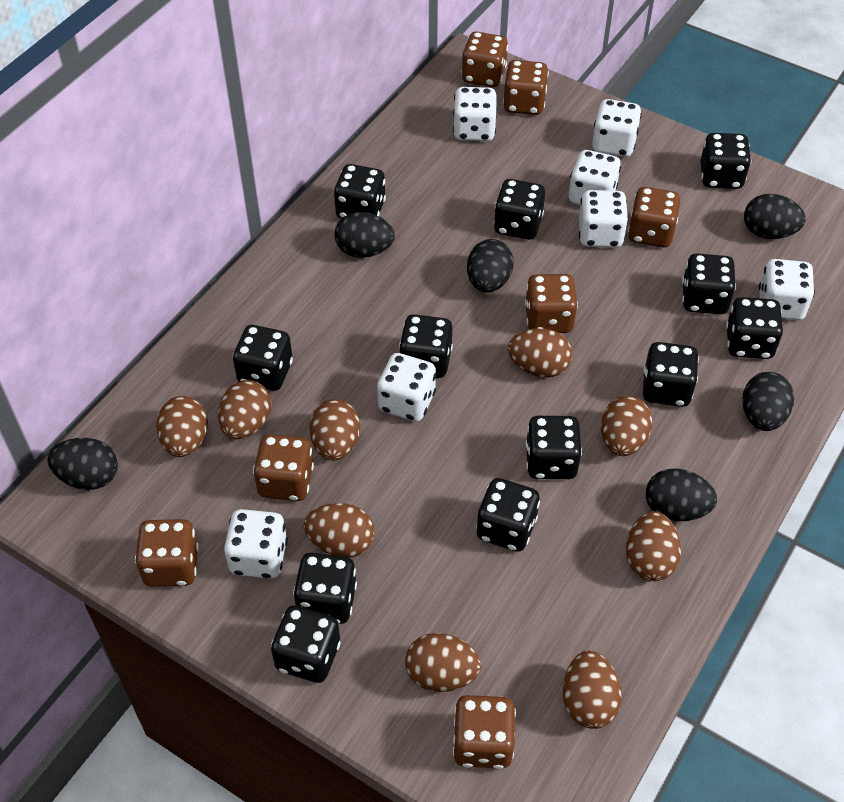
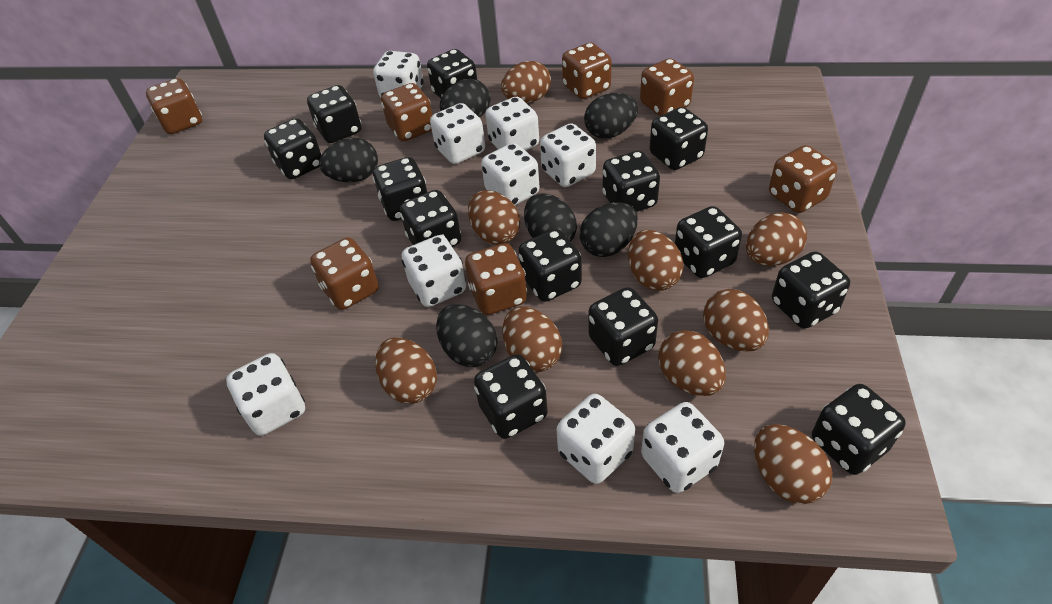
black dice: [233,325,293,391] [271,605,341,683] [293,553,357,624] [334,164,386,219] [399,314,453,378] [476,478,540,552] [494,179,545,240] [525,416,582,479] [643,342,699,407] [682,253,736,314] [700,133,751,189] [726,297,783,359] = 12 -> [264,118,322,179] [307,85,361,143] [373,157,427,221] [400,190,461,247] [427,49,477,98] [474,354,548,439] [518,229,582,302] [588,287,658,366] [602,151,660,212] [649,107,708,170] [675,206,742,278] [772,251,850,329] [812,384,906,475] = 13
white dice: [224,509,288,579] [377,353,436,422] [453,87,497,141] [569,150,621,205] [579,190,628,248] [592,99,642,157] [759,259,815,320] = 7 -> [226,353,305,436] [373,51,424,98] [402,235,466,307] [430,103,485,164] [481,143,539,205] [485,97,539,151] [540,123,596,187] [557,394,635,484] [641,402,724,493] = 9

